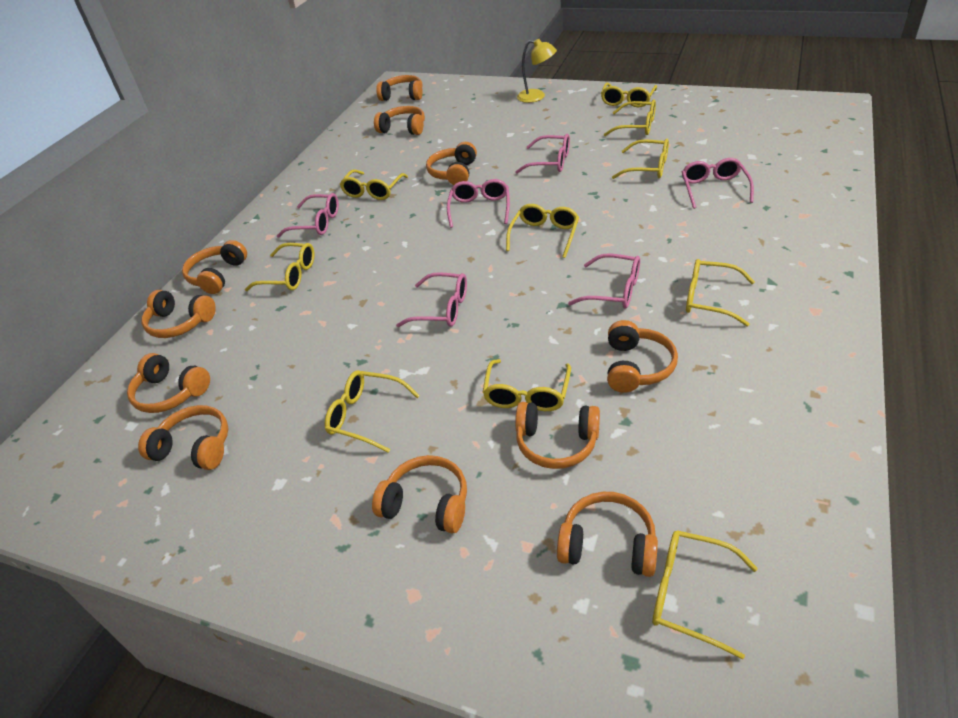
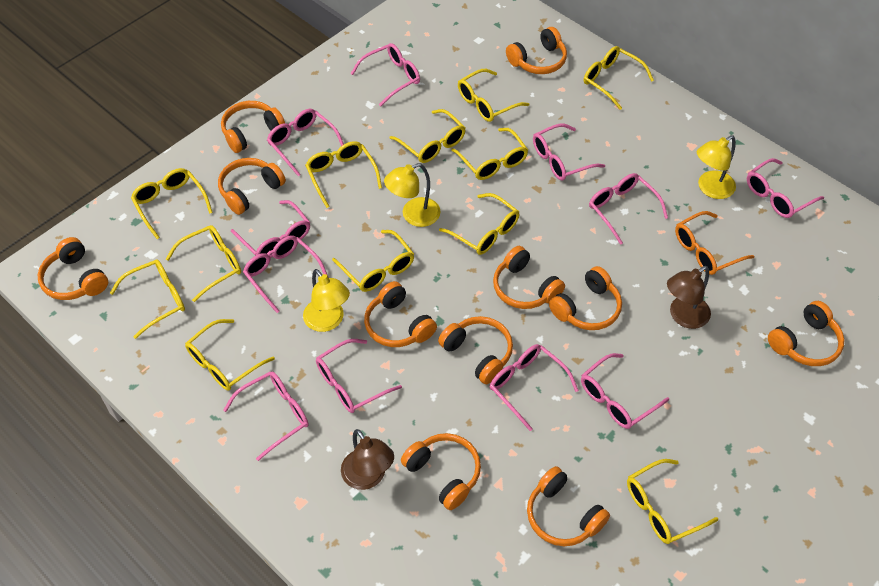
brown lamp: none = 0 -> [341,429,394,490] [667,266,711,329] = 2
orange glasses: none = 0 -> [675,211,754,275] = 1
pink glasses: [277,193,339,238] [396,272,467,327] [447,179,510,228] [515,134,570,174] [568,254,640,308] [682,158,754,209] = 6 -> [223,371,309,461] [231,200,310,258] [243,236,329,313] [267,109,344,177] [316,339,402,413] [351,43,420,106] [490,344,579,431] [533,124,606,181] [581,353,669,429] [589,173,668,245] [747,158,824,218] = 11
yellow glasses: [245,243,315,291] [325,370,420,453] [340,169,408,200] [482,359,571,411] [506,204,579,258] [601,83,657,107] [604,100,656,136] [612,139,669,179] [652,530,758,660] [686,259,755,326] = 10 -> [110,260,185,339] [131,168,213,239] [166,225,241,302] [185,319,275,391] [305,141,382,208] [332,230,414,292] [389,109,465,163] [439,193,519,255] [451,128,528,180] [458,69,529,122] [584,46,654,110] [627,459,718,544] = 12
yellow lamp: [517,39,557,103] = 1 -> [303,269,350,332] [384,163,441,227] [697,135,736,199] = 3

